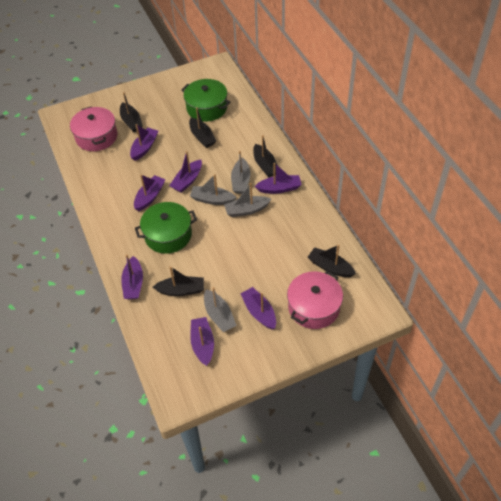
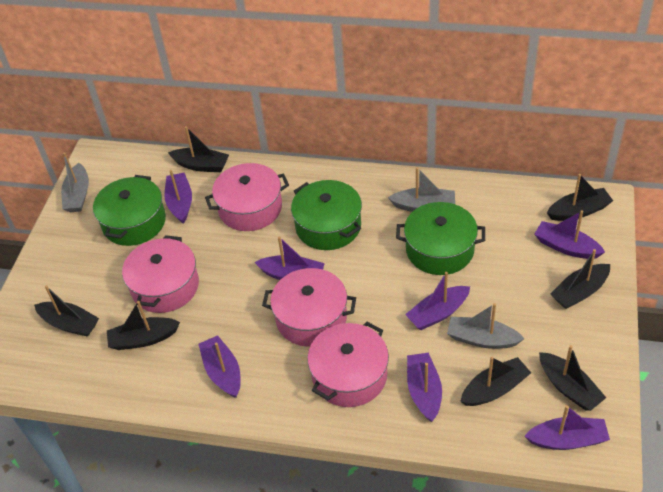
black boat: [120,92,143,132] [153,266,204,296] [189,107,216,148] [253,135,278,178] [308,244,356,277] = 5 -> [34,285,99,337] [107,301,180,350] [168,126,229,172] [460,357,531,406] [539,345,606,411] [547,174,613,221] [550,249,610,309] = 7
green pot: [135,202,197,254] [181,79,230,122] = 2 -> [93,175,166,246] [291,180,362,250] [396,202,485,275] = 3
grey boat: [190,174,237,205] [204,287,237,332] [224,183,271,217] [231,151,251,194] = 4 -> [61,152,89,212] [388,167,455,212] [447,303,525,349] = 3
pink pot: [70,106,117,151] [287,271,343,329] = 2 -> [122,235,199,313] [205,163,289,231] [262,268,356,346] [307,322,389,407] = 4

